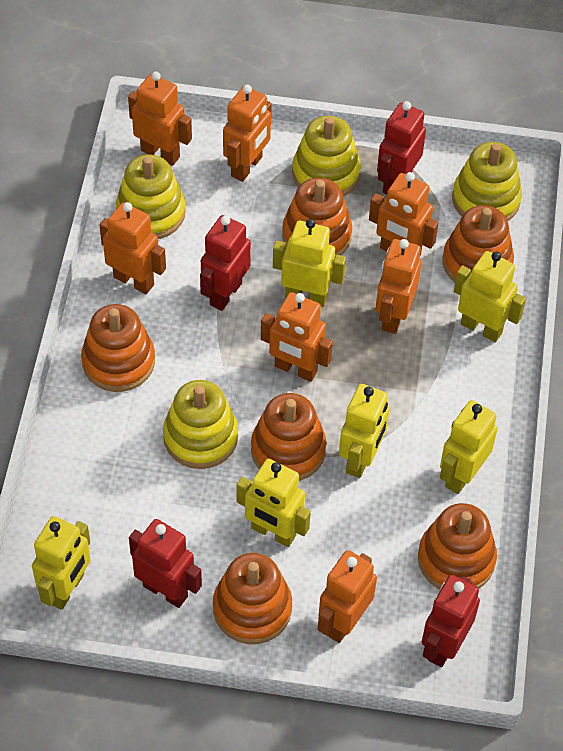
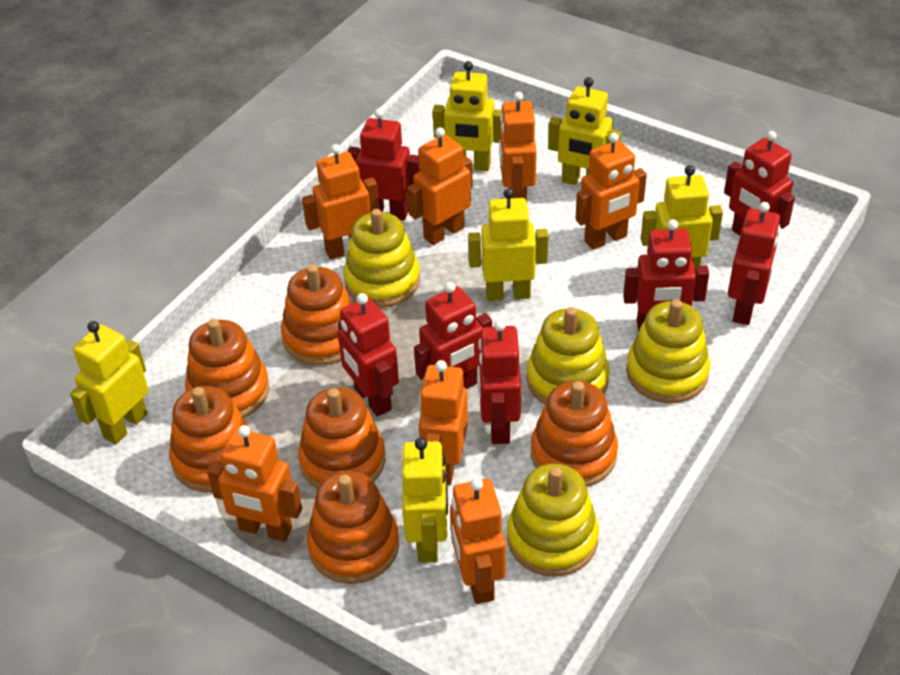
red robot: [129,519,202,608] [200,215,251,311] [377,101,426,195] [422,575,480,667] = 4 -> [338,293,399,417] [347,108,421,220] [414,282,492,389] [478,320,521,444] [623,219,709,332] [724,131,795,236] [728,202,781,325] = 7

